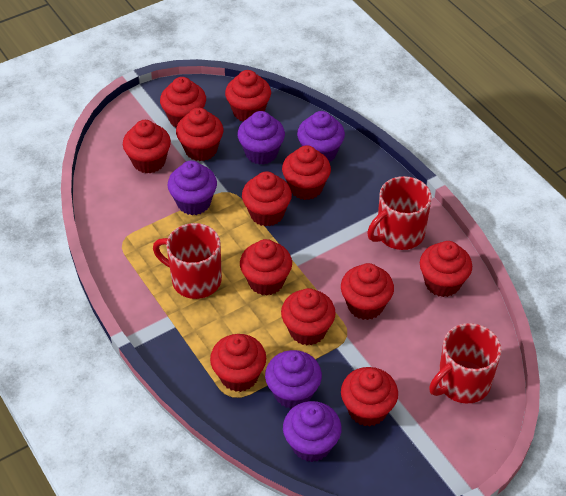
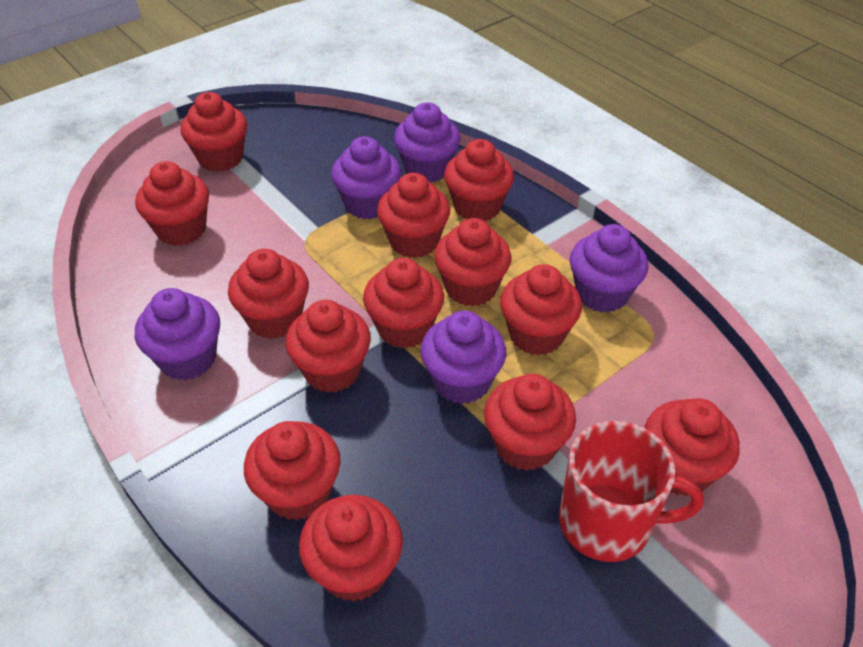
red cupcake: [123,120,171,173] [160,77,206,128] [176,108,223,161] [210,334,266,392] [225,70,271,122] [240,239,292,296] [242,171,292,226] [281,288,336,345] [282,146,331,200] [341,263,394,320] [341,367,398,427] [420,241,472,297] = 12 -> [135,161,209,246] [181,92,247,172] [228,249,309,339] [244,421,341,521] [285,300,371,393] [299,495,403,602] [363,258,444,348] [377,173,450,258] [434,218,512,306] [444,139,514,221] [484,374,576,471] [500,264,582,355] [644,398,740,497] = 13
red mug: [153,223,222,299] [367,176,432,250] [429,323,502,404] = 3 -> [559,421,704,562] = 1

